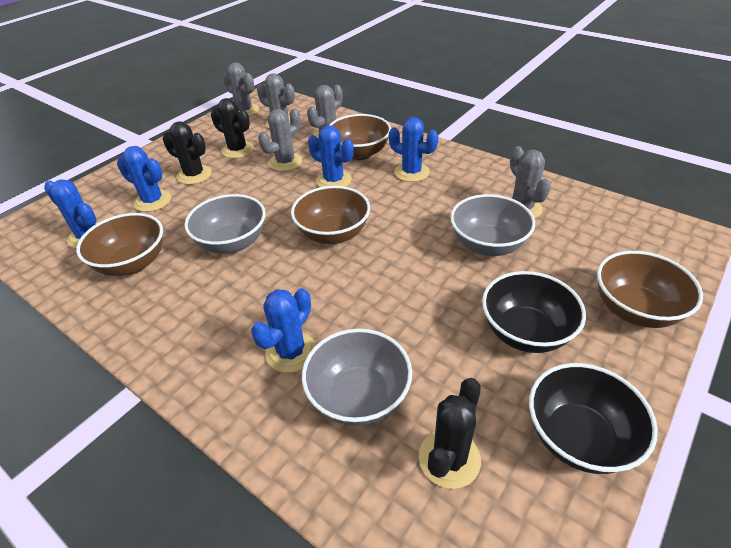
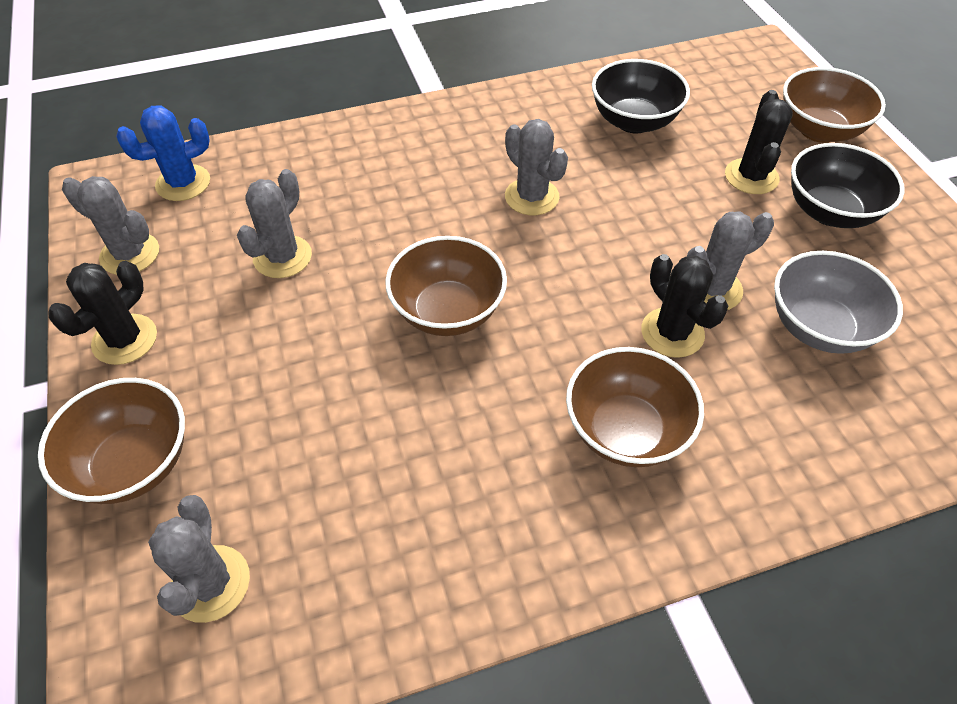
blue cactus: [44,180,97,249] [117,146,171,212] [251,288,316,373] [308,125,354,187] [389,117,439,182] = 5 -> [116,105,210,201] = 1
grey bowl: [184,194,266,254] [302,329,412,426] [450,194,535,256] = 3 -> [774,251,903,354] = 1

